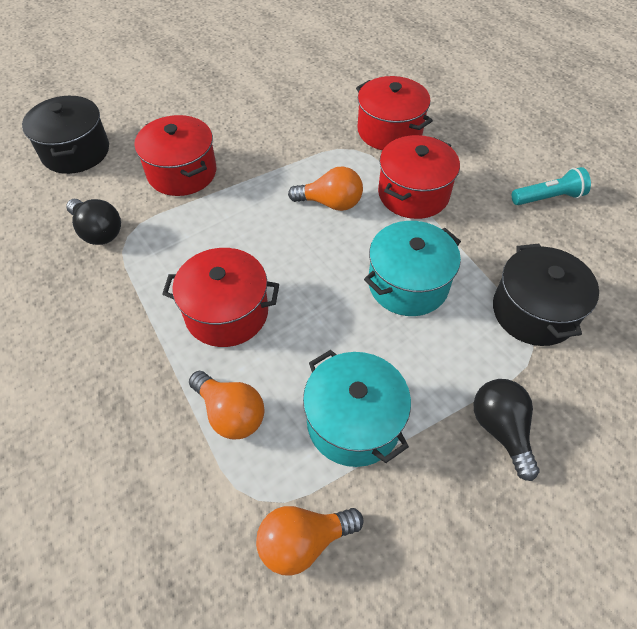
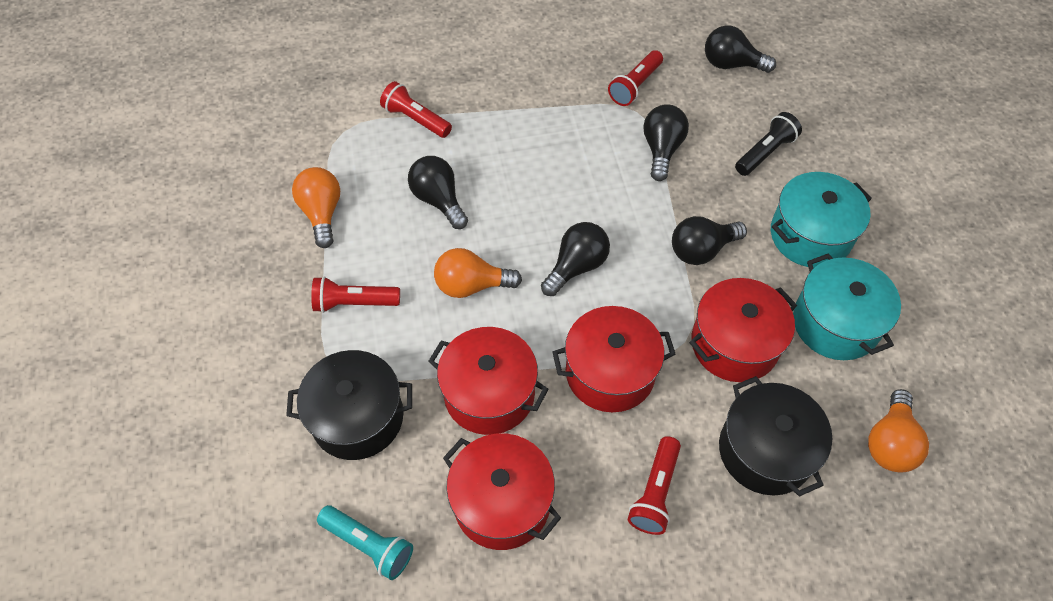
black flashlight: none = 0 -> [735,112,802,176] = 1
black light bulb: [66,199,121,245] [473,379,540,481] = 2 -> [408,156,468,229] [541,222,610,296] [643,104,689,181] [672,216,747,265] [705,25,776,73] = 5
red flashlight: none = 0 -> [311,276,400,313] [380,81,452,138] [608,50,663,106] [628,436,681,535] = 4

